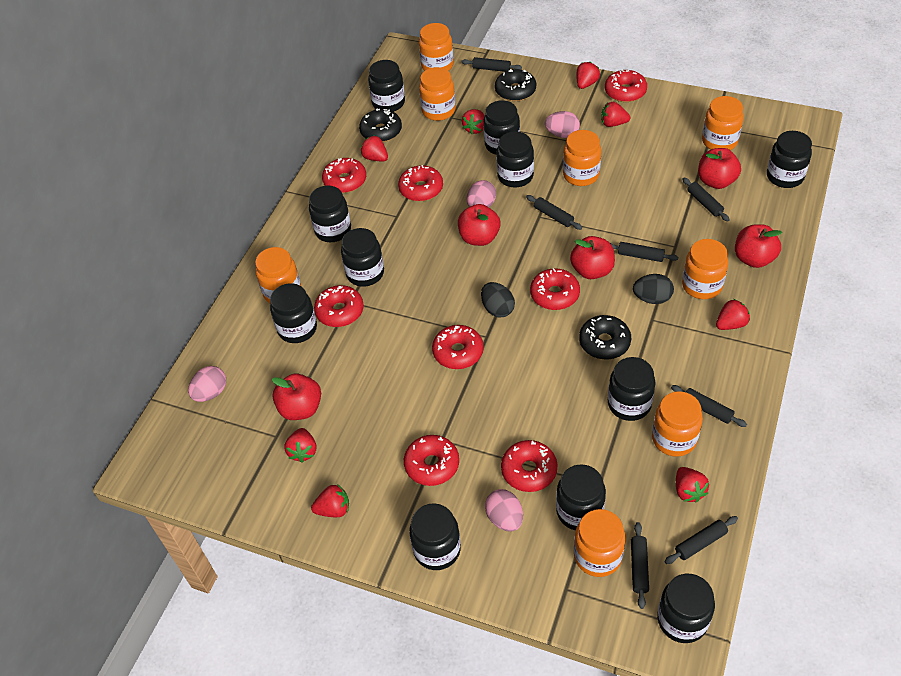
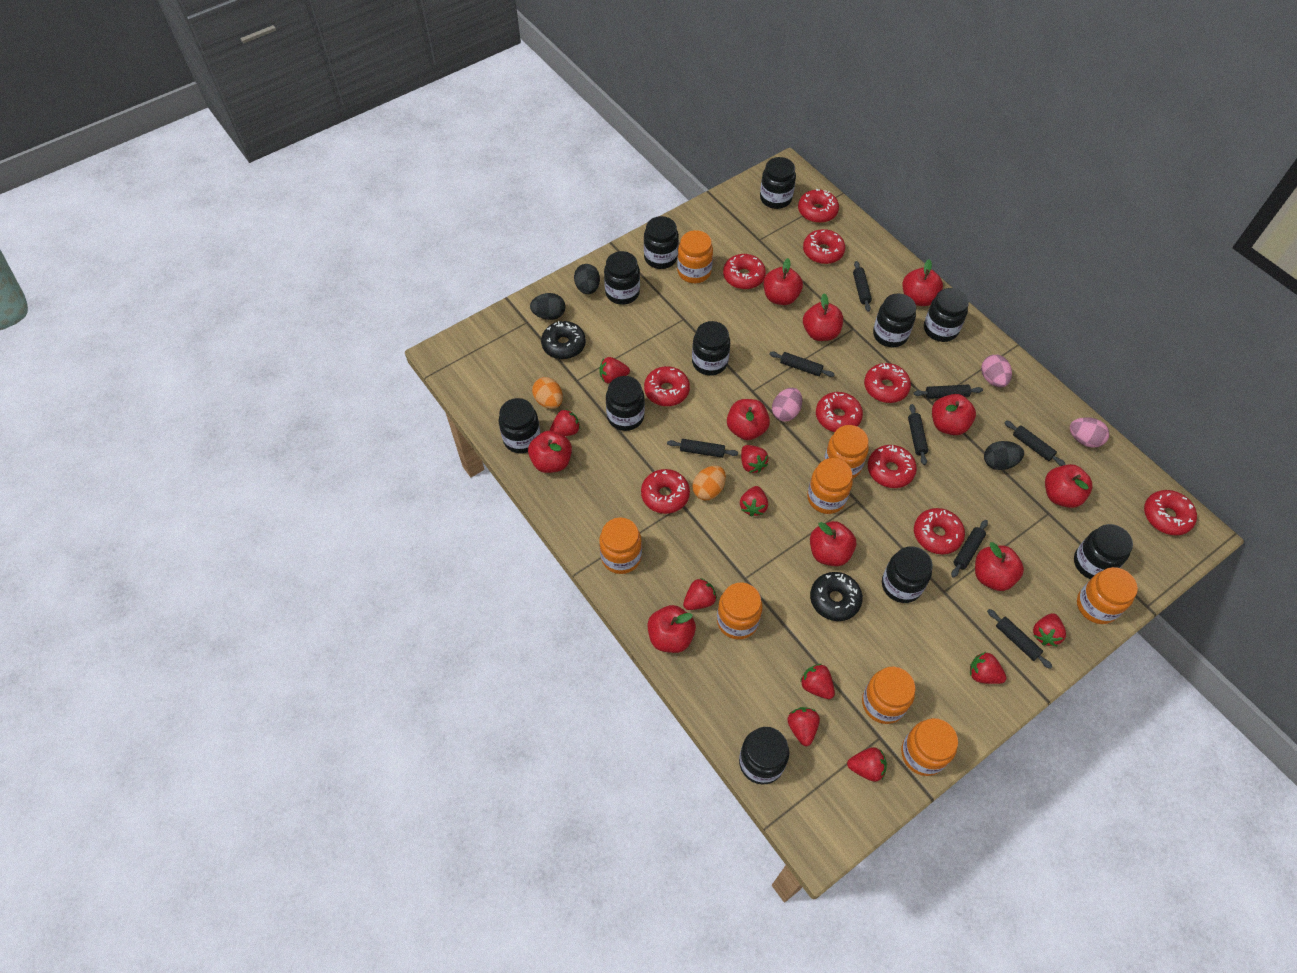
black donut: [359,109,402,142] [495,69,536,101] [579,315,631,359] = 3 -> [541,321,586,359] [810,572,863,621] = 2
black egg: [481,282,515,317] [633,274,674,304] = 2 -> [530,293,566,320] [574,264,600,294] [984,441,1024,470] = 3
black rolling pin: [462,57,522,72] [526,195,582,230] [610,242,678,262] [631,522,649,609] [665,516,738,564] [671,385,747,427] [682,178,730,222] = 7 -> [667,439,738,458] [769,351,835,377] [853,261,872,312] [908,404,928,465] [914,385,983,399] [951,520,988,578] [987,609,1052,669] [1004,420,1066,466] = 8
orange egg: none = 0 -> [532,377,563,409] [692,466,726,500] = 2
pink egg: [188,366,226,402] [467,180,496,207] [485,489,523,532] [545,111,580,138] = 4 -> [772,388,802,422] [981,355,1012,387] [1070,417,1109,448] = 3
red apple: [272,374,321,420] [458,204,500,246] [570,236,615,279] [698,148,741,189] [735,224,782,268] = 5 -> [528,431,572,473] [647,605,696,653] [727,399,770,440] [764,258,803,305] [803,293,843,341] [810,521,856,566] [902,259,943,306] [932,394,976,435] [975,542,1024,591] [1045,464,1092,508] = 10
red donut: [314,285,364,327] [322,158,366,193] [398,165,443,201] [404,435,459,486] [432,325,484,369] [501,440,558,492] [530,268,580,310] [605,70,647,102] = 8 -> [641,469,690,514] [644,366,690,406] [723,254,766,289] [798,189,839,223] [803,229,845,264] [816,392,863,432] [864,363,911,403] [868,445,917,488] [914,508,965,555] [1144,490,1197,535] = 10
red strawberry: [284,428,316,463] [311,484,349,517] [361,135,388,161] [462,109,485,134] [576,62,600,89] [601,102,630,127] [676,467,709,502] [716,299,750,330] = 8 -> [549,409,580,436] [599,357,630,384] [683,578,717,610] [740,486,768,517] [741,445,769,473] [787,707,820,746] [800,664,835,699] [847,747,887,782] [970,652,1007,684] [1033,613,1066,646] = 10

